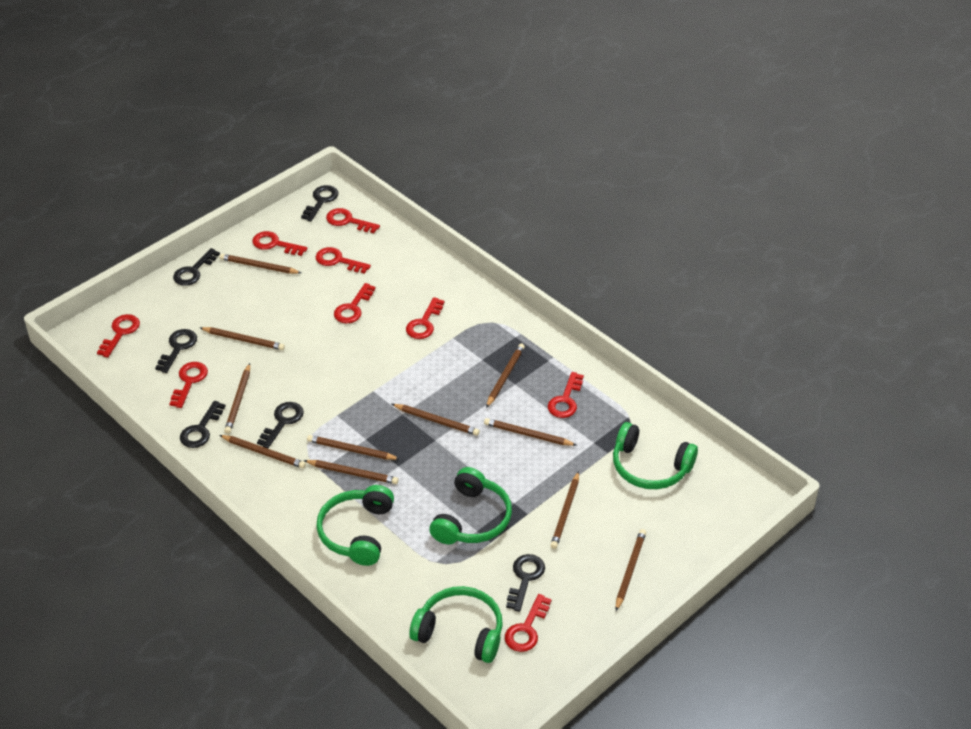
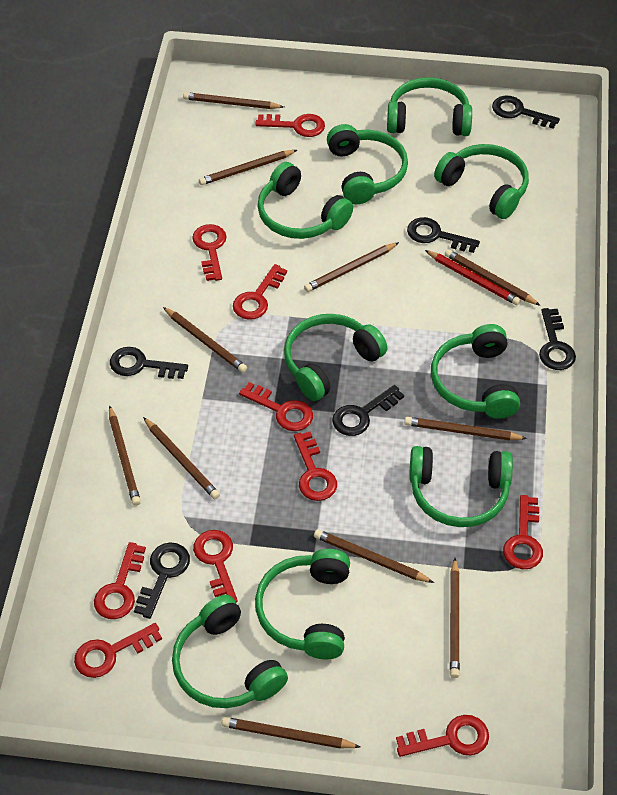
green headphones: [316,485,394,566] [409,586,503,663] [429,467,512,544] [613,422,698,489] = 4 -> [172,595,288,708] [255,549,350,659] [258,162,353,239] [284,314,387,401] [327,124,408,204] [387,77,472,136] [409,446,513,527] [431,324,520,419] [434,144,529,219] = 9
red key: [97,314,140,358] [169,362,208,408] [252,231,307,256] [315,247,371,274] [326,208,380,233] [334,283,376,324] [406,297,444,339] [505,594,552,652] [548,372,584,418] = 9 -> [74,623,162,678] [94,542,146,619] [192,224,227,281] [193,530,238,603] [233,264,287,320] [239,382,313,431] [255,114,325,137] [294,432,337,501] [396,715,489,757] [503,495,543,569] = 10
red pencil: none = 0 -> [425,250,521,305] = 1

